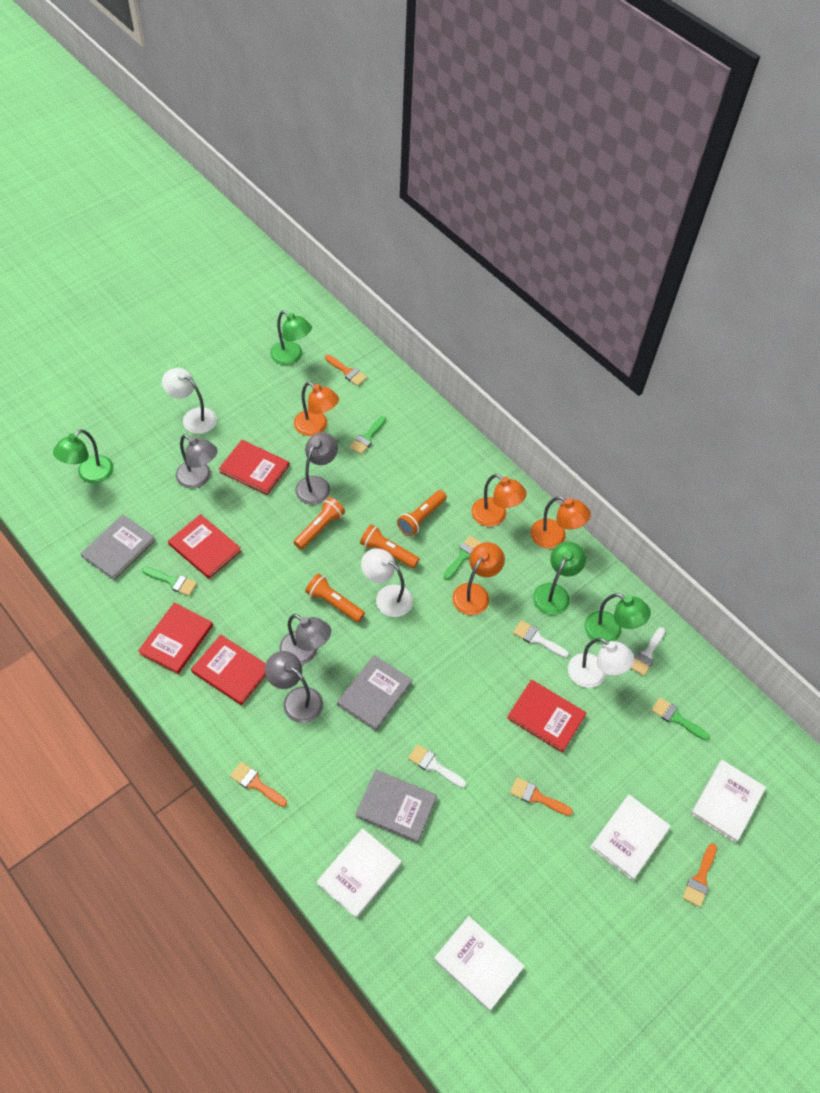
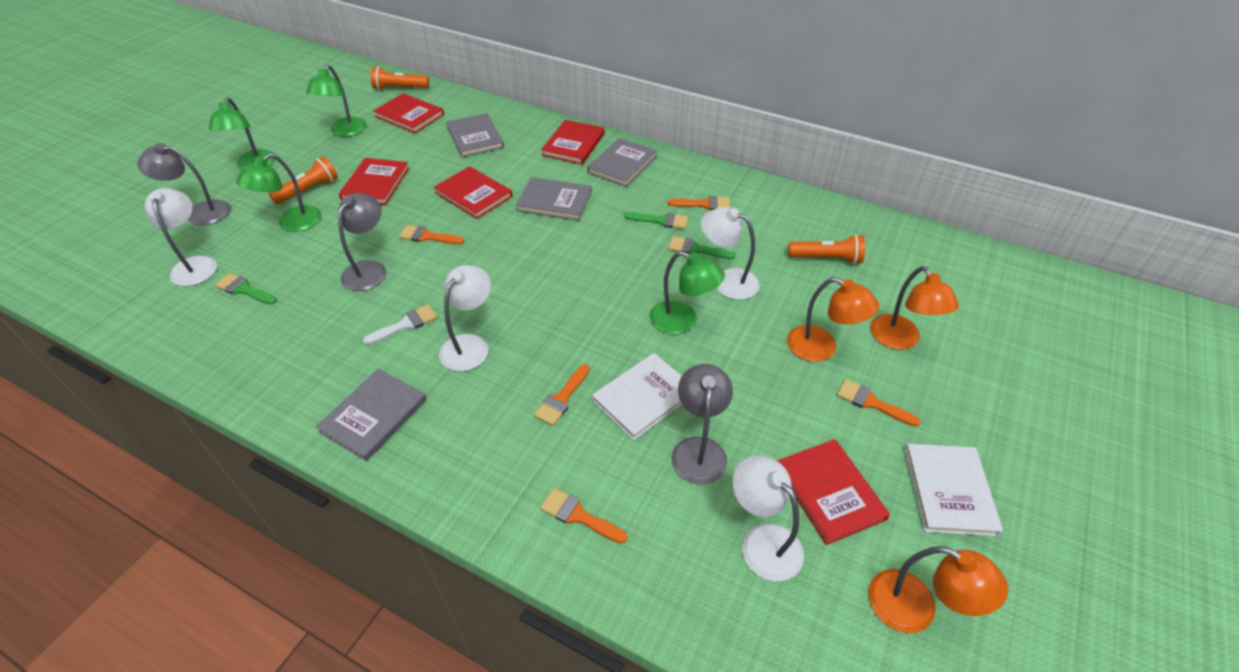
green brush: [142,567,197,596] [349,416,386,455] [443,536,482,580] [651,697,710,741] = 4 -> [215,273,277,305] [624,212,688,229] [668,236,736,259] = 3
grey book: [81,515,156,580] [337,655,412,731] [355,770,437,843] = 3 -> [316,368,427,461] [446,113,504,157] [516,177,592,221] [587,138,657,187] = 4
grey lamp: [176,434,218,488] [265,651,323,723] [279,614,331,665] [295,432,338,505] = 4 -> [137,143,231,226] [338,193,386,291] [671,364,733,485] = 3
orange brush: [230,762,287,807] [325,355,367,386] [510,777,573,816] [683,843,717,907] = 4 -> [399,225,464,244] [534,364,590,426] [540,488,628,543] [668,196,730,210] [837,379,921,427] = 5
orange flashlight: [294,497,345,550] [305,573,365,622] [360,524,419,568] [397,490,447,536] = 4 -> [269,156,338,204] [371,66,429,90] [788,234,865,264] = 3
orange lamp: [294,382,339,436] [452,542,505,615] [471,474,527,527] [530,496,591,549] = 4 -> [787,277,879,362] [869,546,1008,633] [870,266,959,350] = 3
white book: [317,828,402,918] [434,916,525,1011] [590,794,671,880] [691,760,766,843] = 4 -> [592,353,682,440] [905,444,1003,536] = 2
white brush: [408,744,466,788] [513,620,569,658] [631,627,665,676] = 3 -> [363,304,437,345] = 1
white lamp: [162,368,217,434] [361,548,413,617] [568,638,634,688] = 3 -> [145,188,217,286] [439,265,491,371] [701,207,759,300] [733,455,804,581] = 4

